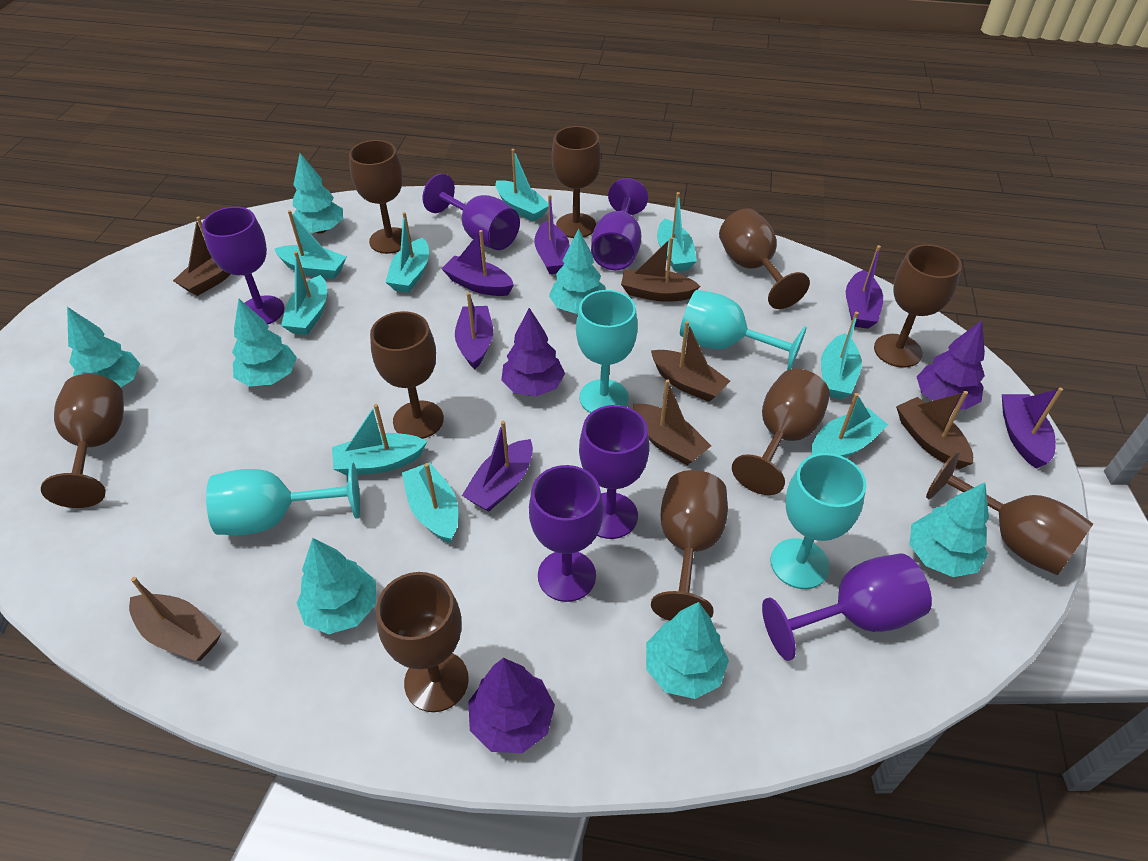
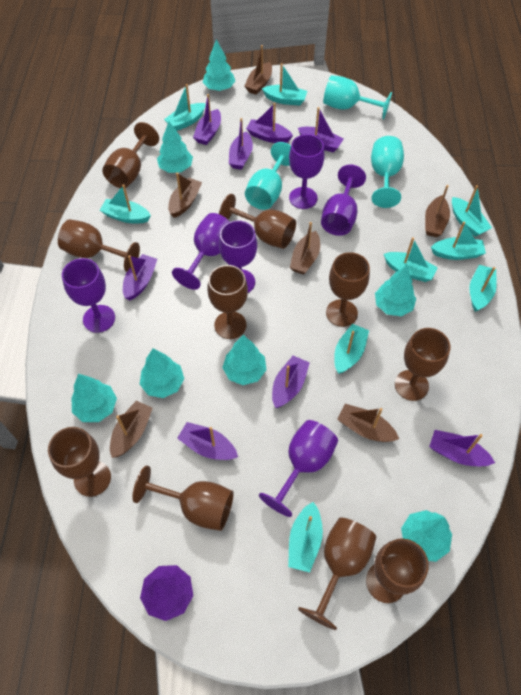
purple boat: [442,230,514,296] [455,292,493,369] [462,421,533,512] [534,195,570,274] [846,245,883,329] [1002,388,1063,469] = 6 -> [123,254,157,301] [177,422,238,460] [193,94,221,145] [229,118,253,170] [246,103,293,143] [272,356,310,408] [298,107,343,153] [429,430,495,466] = 8
purple tree: [468,658,555,753] [501,308,565,397] [917,321,985,410] = 3 -> [140,565,193,621] = 1
turquoise goblet: [206,463,360,535] [576,290,638,413] [680,290,807,370] [770,453,867,589] = 4 -> [245,142,291,210] [323,75,392,120] [371,136,404,208] = 3

